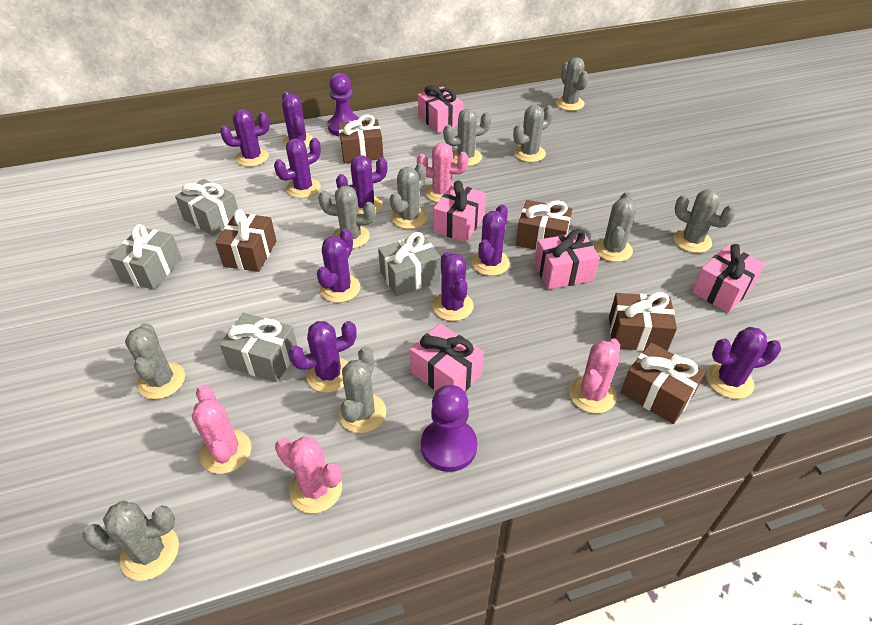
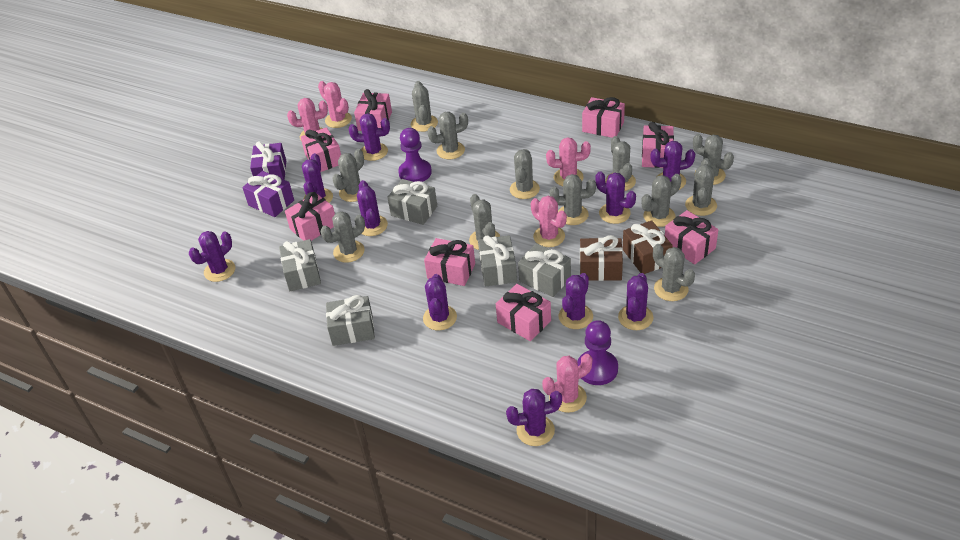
brown gift: [215,209,277,272] [338,114,384,163] [516,200,572,250] [609,292,677,351] [621,342,705,424] = 5 -> [580,235,623,281] [623,220,673,274] = 2
grey cactus: [82,501,179,581] [125,323,185,399] [318,186,376,249] [338,346,386,433] [390,163,427,229] [443,109,491,166] [513,105,553,162] [555,57,589,111] [594,192,636,262] [673,189,736,253] = 10 -> [321,211,365,263] [332,149,364,202] [411,81,438,132] [427,112,468,159] [469,194,500,250] [510,149,540,199] [549,174,596,225] [605,136,636,191] [642,174,681,227] [653,244,695,301] [685,158,717,216] [693,134,734,185] = 12
grey gift: [109,224,182,290] [175,179,238,236] [220,313,297,382] [378,232,441,296] = 4 -> [279,239,321,291] [326,295,375,346] [387,179,437,225] [478,235,517,287] [518,243,571,297] = 5
pink cactus: [192,385,251,474] [275,436,342,514] [417,143,469,203] [569,338,620,414] = 4 -> [287,98,328,140] [318,81,352,128] [531,196,567,247] [542,354,592,413] [546,137,591,186] = 5
pink gift: [410,323,484,392] [418,85,463,133] [433,180,486,242] [534,229,600,289] [692,244,765,313] = 5 -> [285,192,335,241] [301,127,341,172] [354,89,392,131] [424,238,475,286] [496,284,551,341] [582,97,625,138] [642,122,674,168] [665,210,718,264] = 8
purple cactus: [220,109,270,167] [274,138,321,198] [282,91,313,149] [288,321,357,393] [317,229,360,303] [336,156,387,214] [432,252,474,321] [471,204,510,276] [706,327,781,399] = 9 -> [189,231,235,282] [302,153,333,203] [348,113,390,161] [357,180,388,236] [423,274,457,331] [506,389,562,446] [559,273,593,329] [595,171,636,224] [618,273,653,330] [650,141,695,190] = 10
purple gift: none = 0 -> [242,171,294,217] [250,142,286,180] = 2

